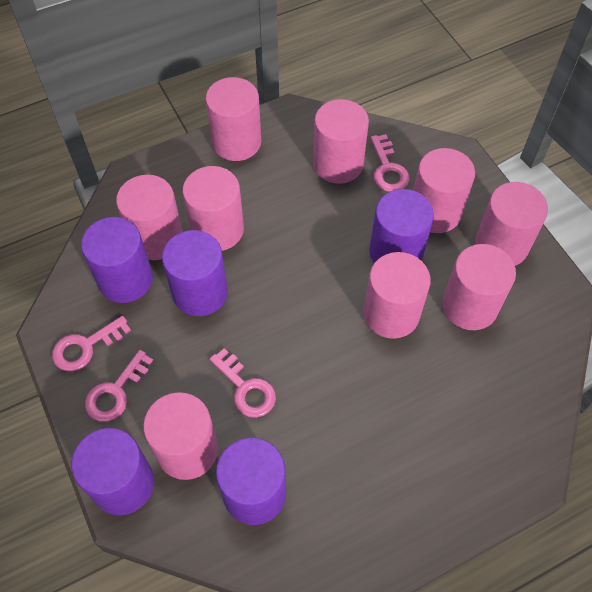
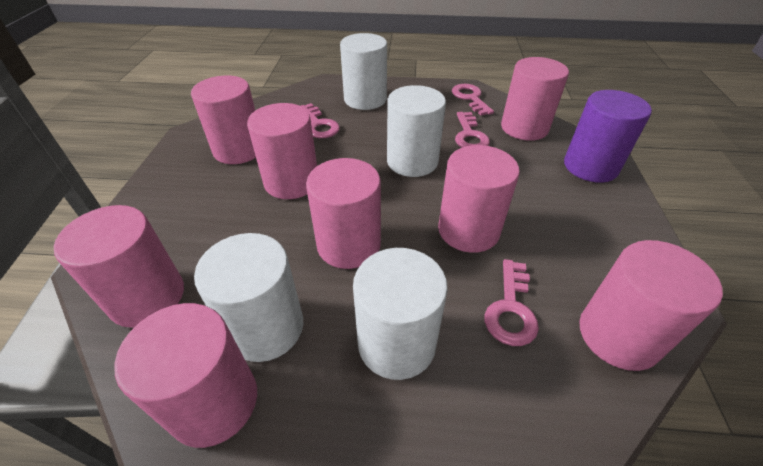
pink cylinder: [116,175,183,260] [143,392,218,480] [182,166,244,251] [206,77,261,161] [313,99,369,184] [364,252,431,339] [413,148,475,233] [443,244,516,330] [475,182,548,266] = 9 -> [54,205,184,328] [114,303,257,448] [191,76,256,164] [247,103,317,199] [306,158,381,269] [438,145,520,253] [501,57,569,141] [579,240,723,371] = 8
purple cylinder: [71,428,154,515] [81,217,153,303] [162,230,228,316] [216,438,286,525] [369,189,434,263] = 5 -> [564,90,652,183] = 1
white cylinder: none = 0 -> [194,233,303,362] [340,33,387,110] [353,248,448,380] [387,85,446,177] = 4

